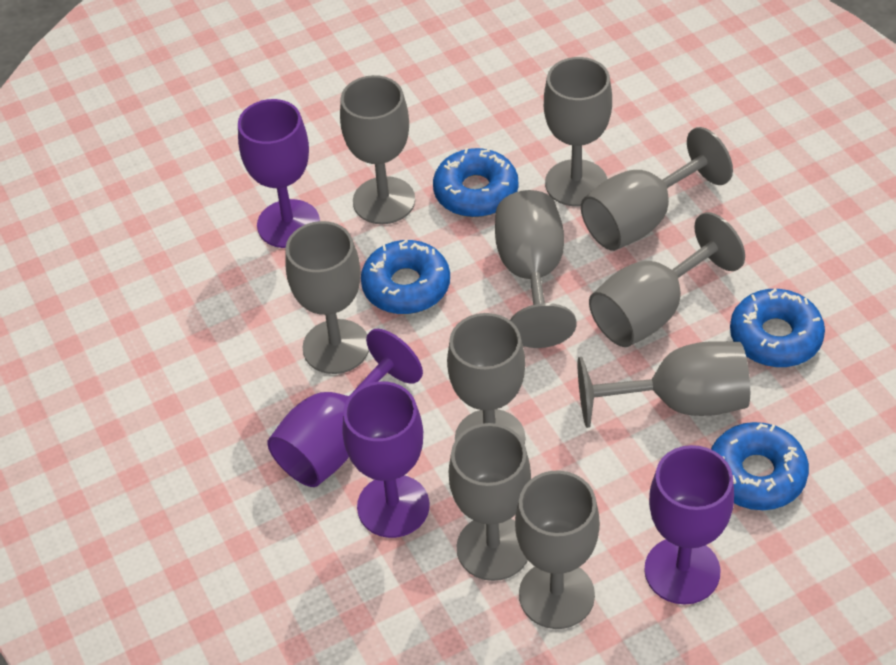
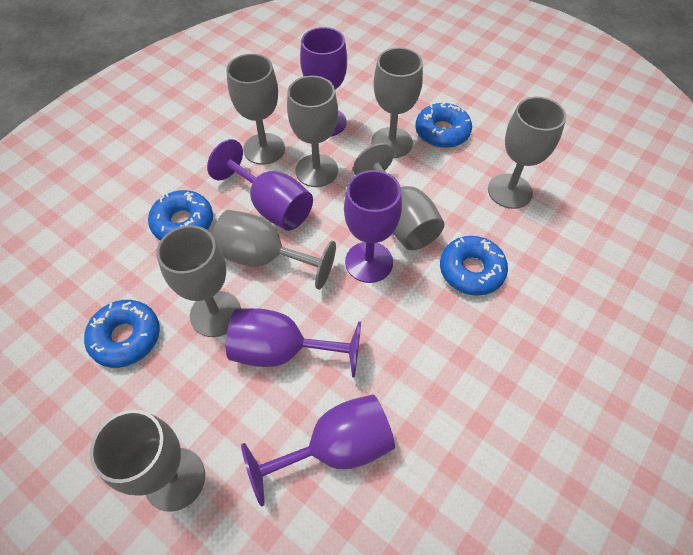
grey goblet: [285,221,369,374] [340,75,415,224] [447,313,525,444] [449,423,531,581] [495,190,577,348] [515,470,600,629] [544,57,612,206] [578,341,750,428] [581,127,733,251] [589,212,745,347] = 10 -> [90,410,205,512] [156,225,241,337] [212,210,336,290] [226,54,285,165] [287,76,338,187] [353,143,444,250] [371,47,423,158] [488,97,566,209] = 8
purple goblet: [238,99,320,248] [267,329,423,487] [342,381,430,538] [644,445,734,604] = 4 -> [207,139,313,231] [226,308,361,378] [241,394,395,507] [300,27,347,137] [344,170,402,283] = 5

